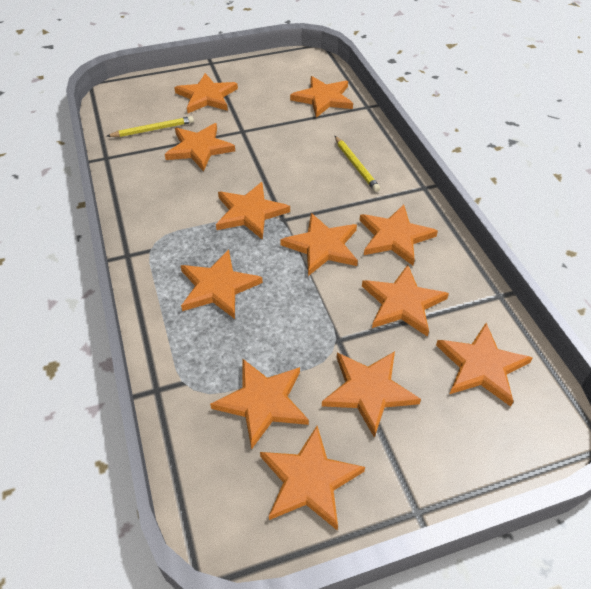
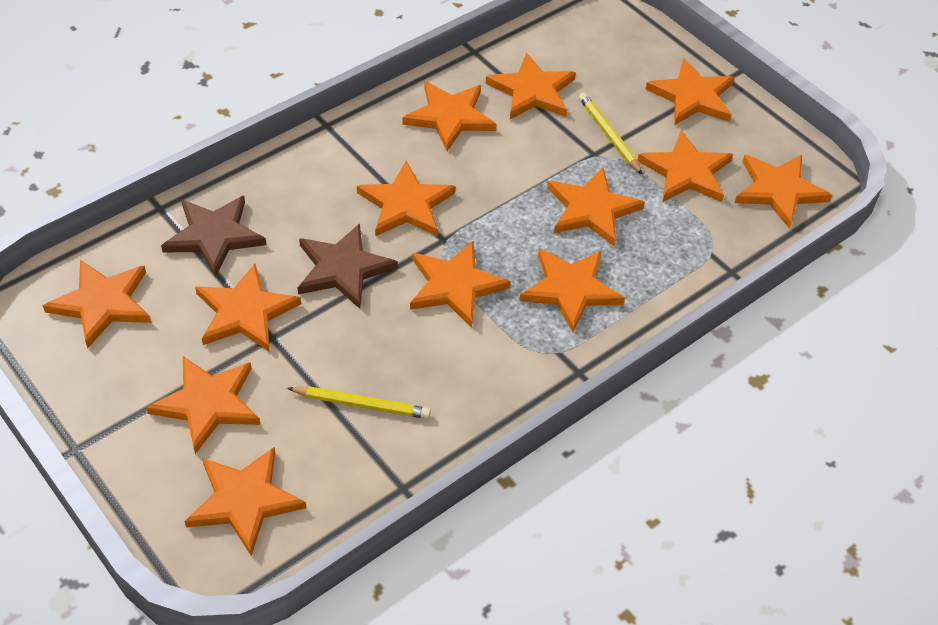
brown star: none = 0 -> [161,196,266,277] [298,223,398,309] = 2
orange star: [165,123,235,171] [174,73,238,113] [181,250,263,319] [210,358,309,450] [216,182,290,240] [260,426,365,531] [280,213,358,276] [290,76,353,118] [322,351,421,438] [359,204,438,266] [362,265,449,337] [436,323,532,407] = 12 -> [42,260,151,348] [146,356,260,454] [184,447,306,556] [195,264,301,352] [357,161,456,236] [402,81,497,151] [410,241,511,328] [486,52,576,119] [519,248,625,332] [548,168,645,247] [638,130,733,202] [646,58,735,125] [735,155,832,229] = 13

